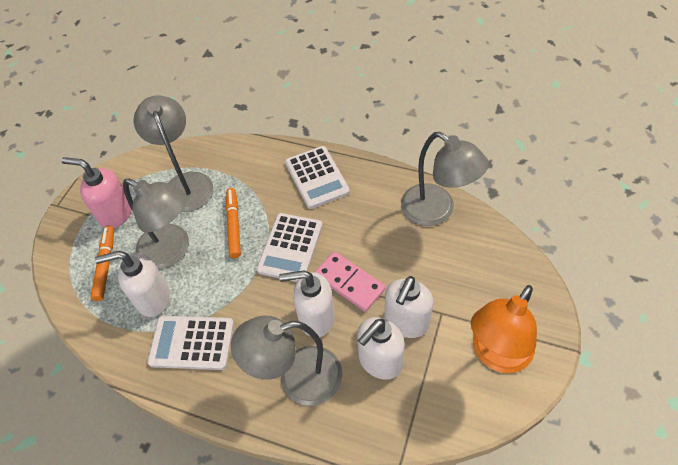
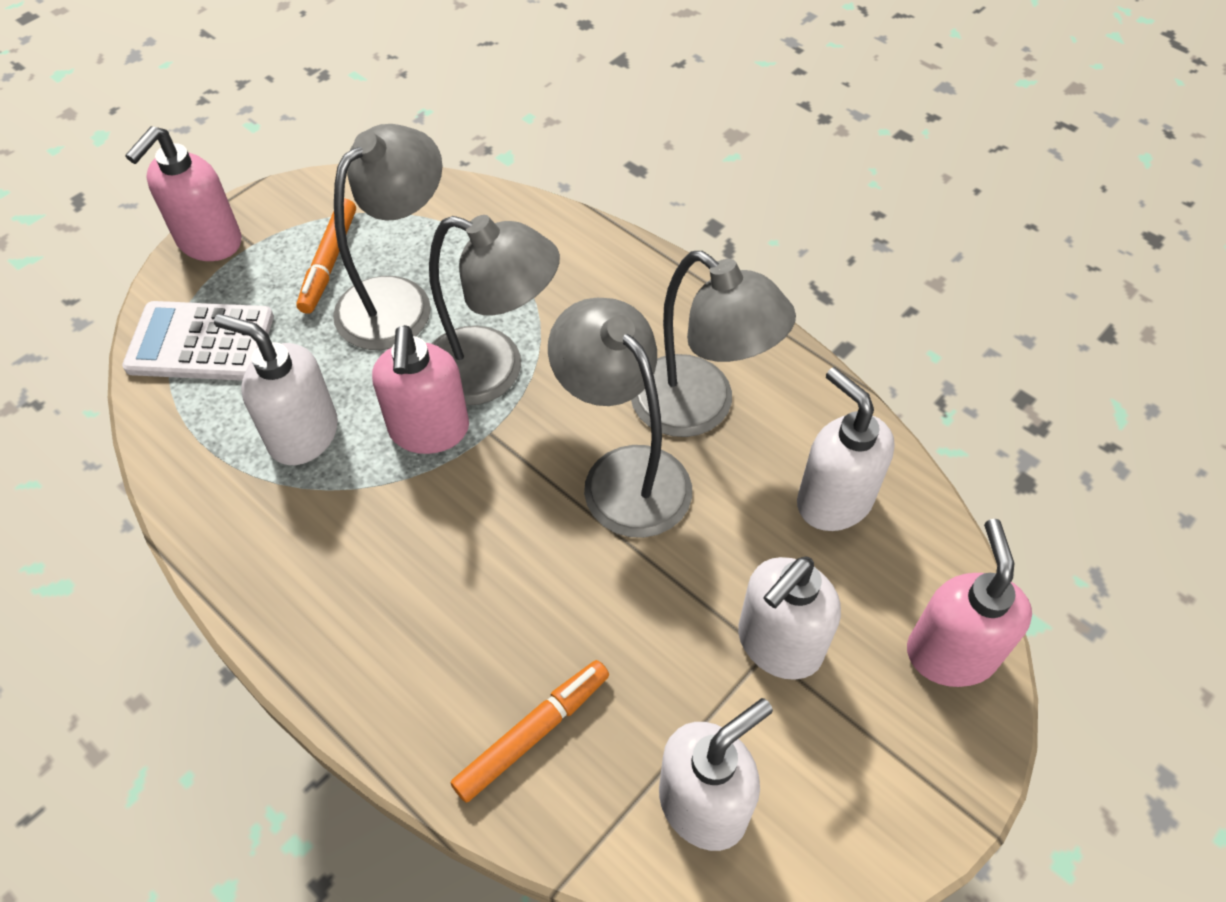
orange lamp: [471,285,537,373] = 1 -> none = 0
pink domino: [314,251,386,312] = 1 -> none = 0
pink soap dispenser: [61,157,132,228] = 1 -> [125,126,241,261] [372,325,469,454] [907,519,1032,687] = 3
white calculator: [147,316,234,370] [256,213,323,282] [285,146,350,209] = 3 -> [122,301,274,381] = 1

